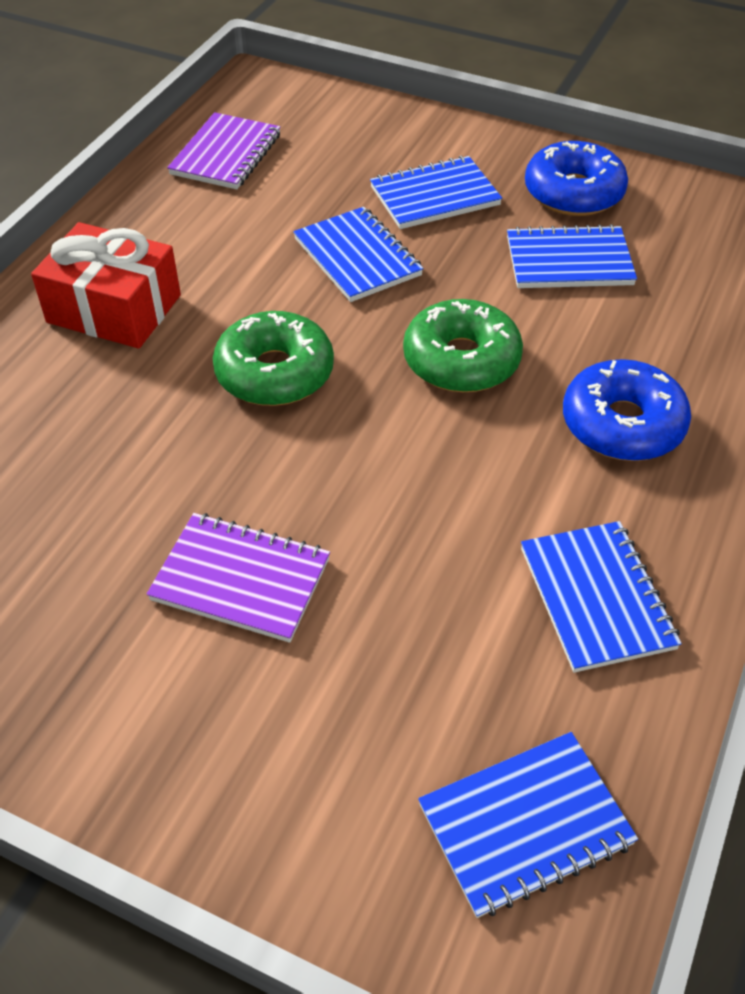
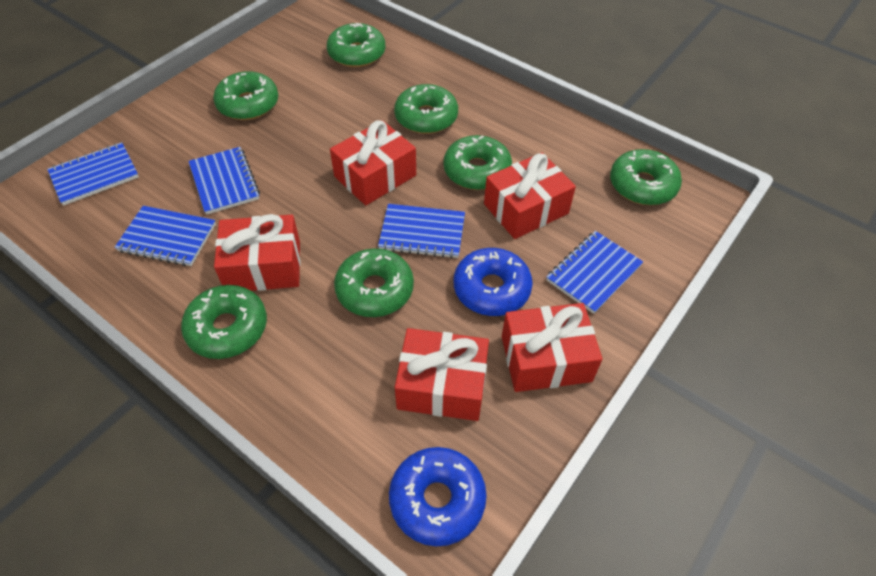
green donut: [213,311,334,406] [403,299,523,392] = 2 -> [181,285,267,359] [213,71,278,120] [327,23,385,67] [334,248,414,317] [394,84,458,134] [443,135,512,190] [610,149,682,205] = 7
purple notebook: [147,513,330,643] [167,112,281,189] = 2 -> none = 0
red gift: [31,222,181,348] = 1 -> [214,214,300,291] [330,120,416,205] [395,328,489,421] [484,153,576,239] [502,303,603,392] = 5

